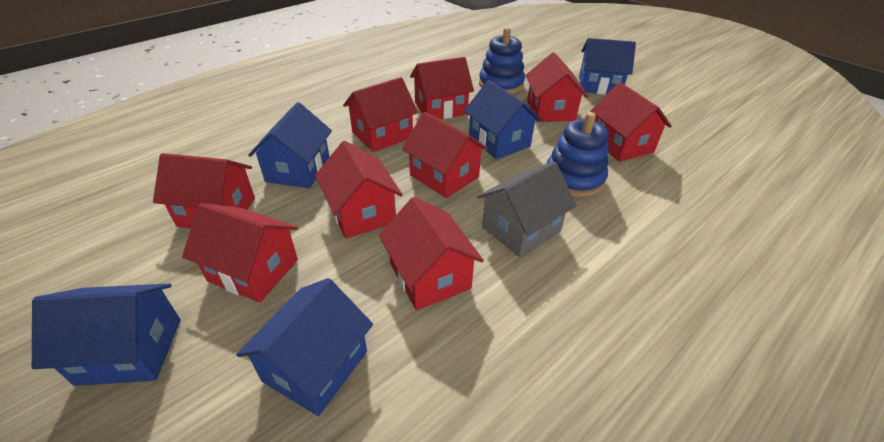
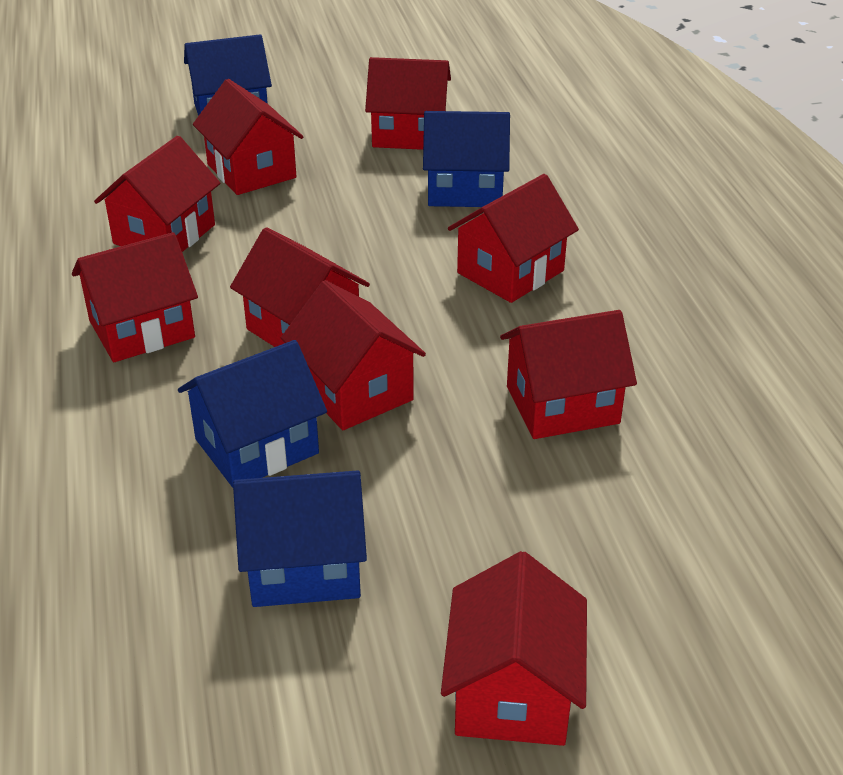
blue house: [32,283,181,386] [236,278,373,416] [248,102,332,188] [464,80,542,159] [579,38,636,95] = 5 -> [178,340,327,488] [184,34,272,116] [233,470,367,607] [423,111,510,207] = 4
blue stacking toy: [479,27,525,94] [547,112,609,197] = 2 -> none = 0
grey house: [477,161,577,258] = 1 -> none = 0

